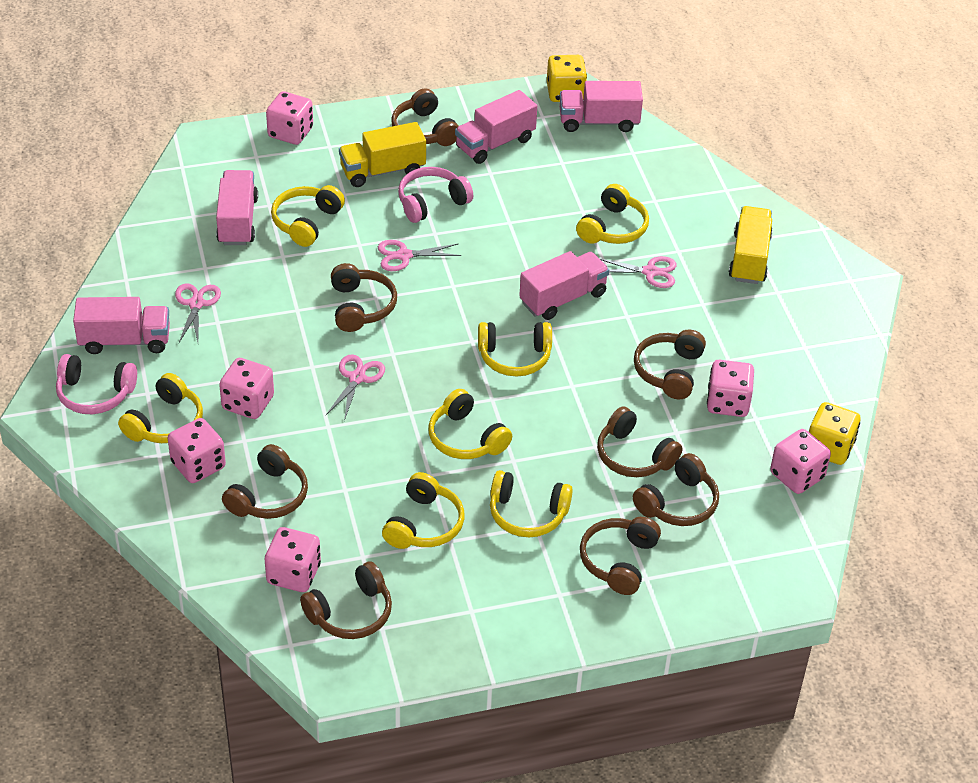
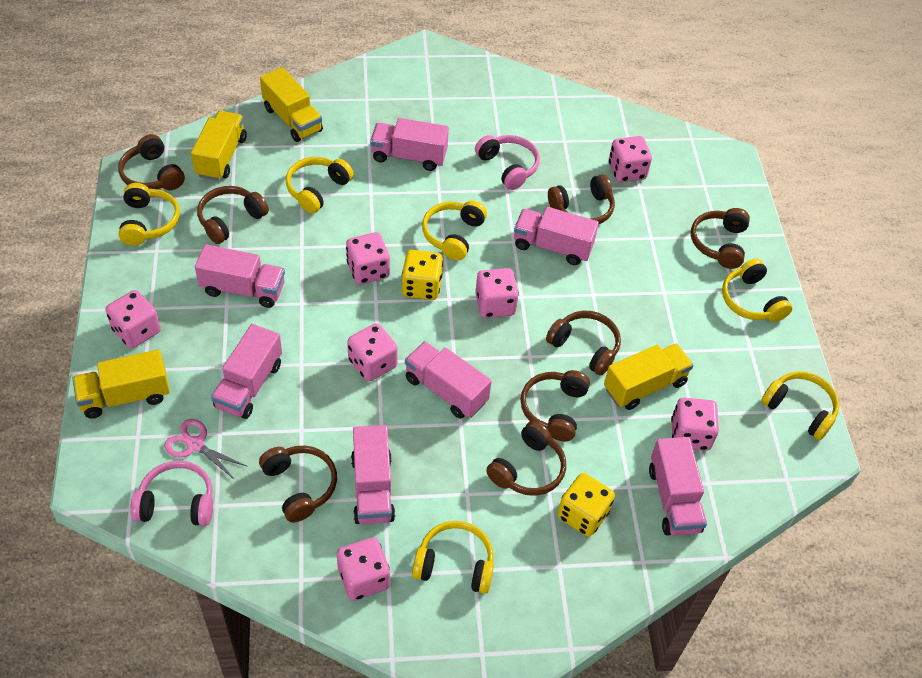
pink dice: [168,418,226,483] [219,358,274,419] [265,527,321,592] [266,91,313,145] [707,360,754,417] [770,429,831,494] = 6 -> [105,290,161,348] [337,537,390,601] [346,232,390,284] [347,323,398,382] [475,268,519,318] [609,136,652,182] [671,398,719,451] = 7
pink scissors: [175,284,221,343] [326,354,385,421] [378,240,461,271] [599,256,677,288] = 4 -> [164,419,248,480] = 1
pink truck: [73,297,170,354] [216,170,258,245] [455,90,537,164] [519,251,609,320] [560,81,643,132] = 5 -> [195,244,285,308] [211,324,282,419] [351,425,395,524] [370,118,449,171] [405,341,492,419] [514,207,599,265] [649,437,707,536] = 7
yellow headphones: [118,373,203,443] [271,185,345,247] [382,472,465,549] [428,389,512,459] [478,322,552,377] [490,470,573,537] [576,184,649,244] = 7 -> [119,183,180,246] [286,157,354,214] [412,521,494,594] [422,201,487,261] [722,258,792,322] [761,371,840,440] = 6
yellow truck: [339,122,426,187] [729,206,773,284] = 2 -> [73,350,170,419] [191,111,247,181] [260,67,323,142] [604,343,694,410] = 4

